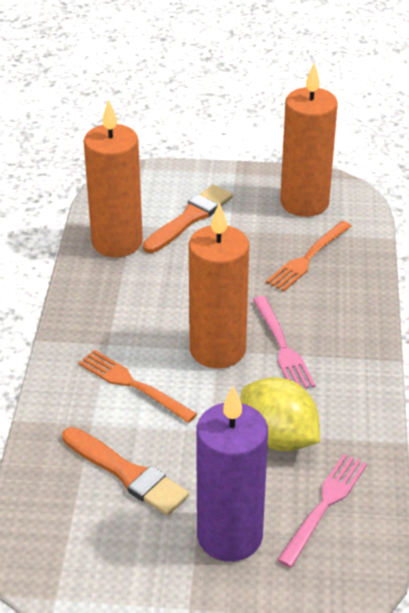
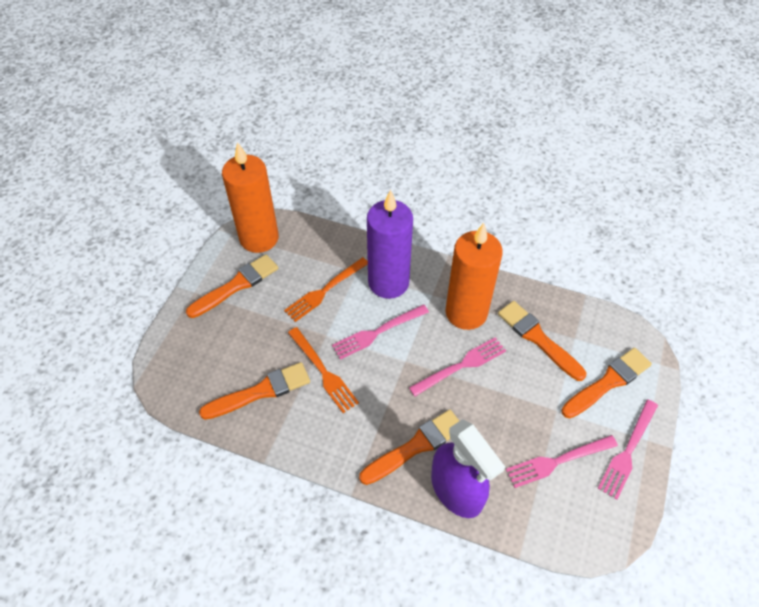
orange brush: [62,427,189,516] [143,185,233,253] = 2 -> [186,254,278,318] [199,362,310,420] [359,410,459,485] [498,301,586,381] [561,348,652,418] = 5
orange candle: [84,99,143,257] [189,203,249,368] [280,63,338,217] = 3 -> [222,142,279,253] [446,223,503,330] = 2
pink fork: [253,296,316,389] [277,454,367,568] = 2 -> [332,304,429,360] [409,337,506,396] [506,435,618,488] [598,400,658,500] = 4
purple spray bottle: none = 0 -> [431,419,505,518] = 1
yellow lemon: [240,377,320,451] = 1 -> none = 0

